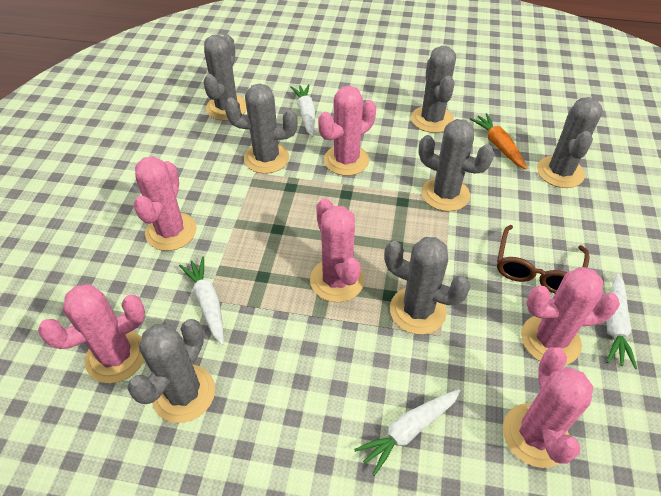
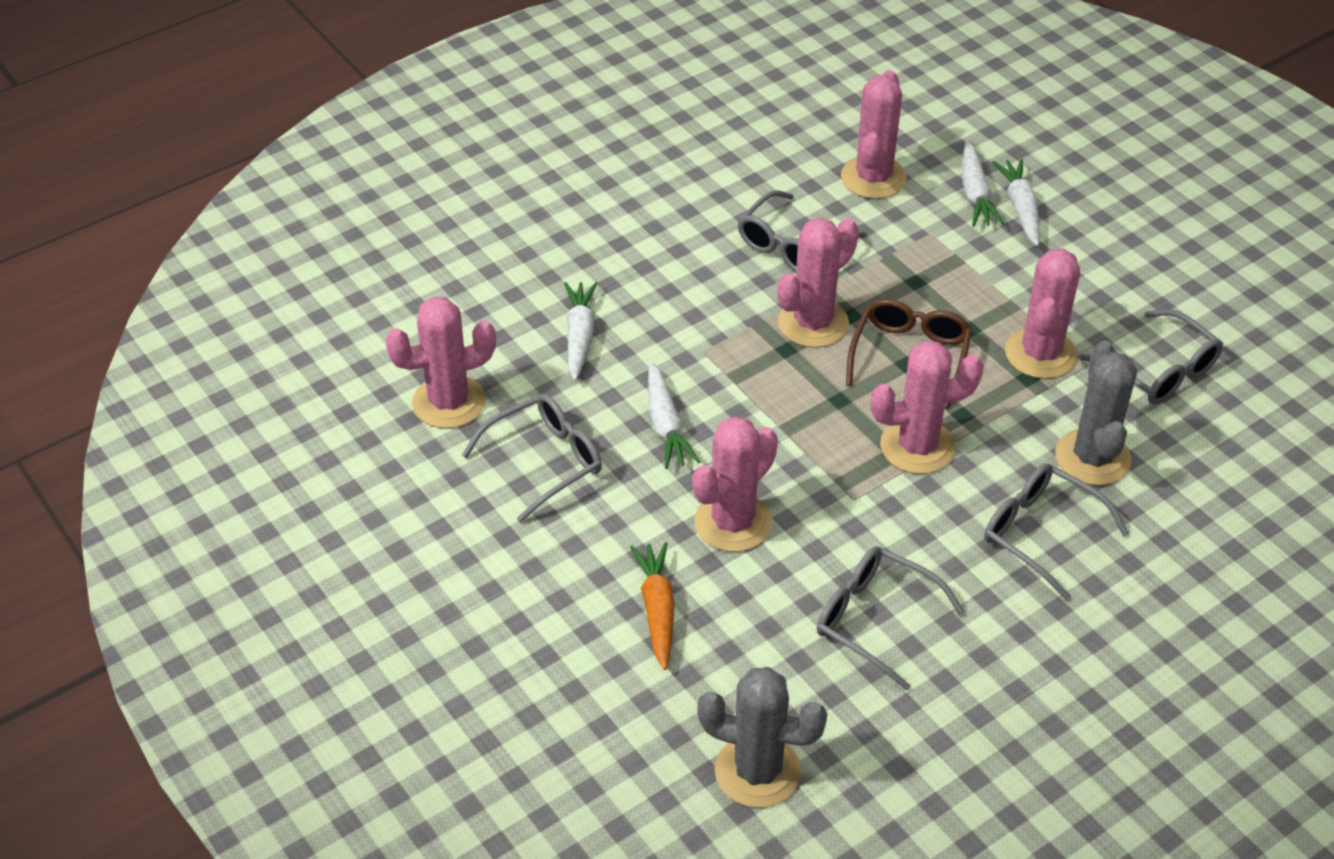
grey cactus: [127,319,215,423] [203,34,247,121] [224,84,298,174] [384,237,470,334] [411,46,456,133] [419,119,495,211] [537,97,603,188] = 7 -> [698,667,827,808] [1055,341,1137,485] = 2
grey glasses: none = 0 -> [462,394,602,523] [738,190,867,272] [817,546,965,691] [984,464,1129,600] [1079,309,1223,405] = 5

